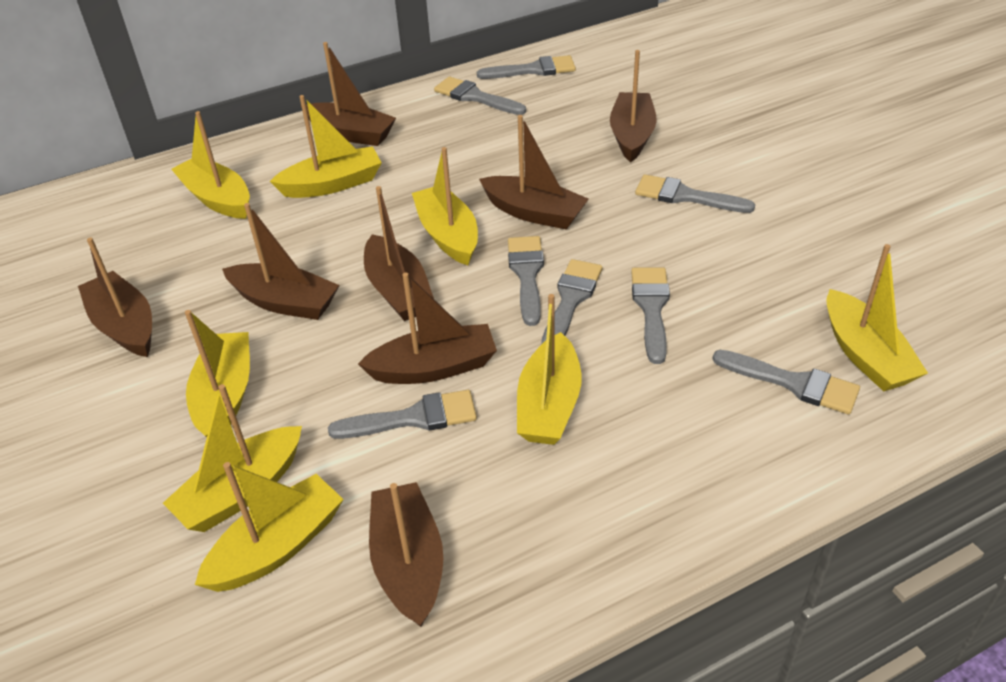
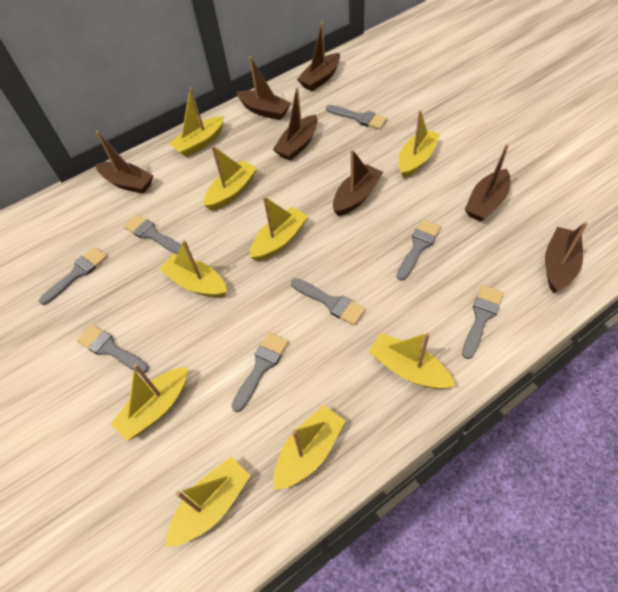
brown boat: [78,238,152,357] [222,203,339,320] [306,42,396,146] [358,273,497,384] [364,186,434,321] [369,482,443,627] [479,115,589,229] [610,50,657,162] = 8 -> [95,131,153,194] [236,56,291,120] [273,87,318,161] [297,22,340,91] [333,149,383,216] [465,144,510,222] [545,222,588,293] = 7
yellow boat: [163,384,302,532] [171,111,250,219] [185,310,250,437] [195,462,344,592] [270,95,382,198] [412,147,478,265] [517,294,582,445] [826,244,928,391] = 8 -> [111,364,188,441] [159,240,227,298] [165,457,250,547] [169,87,224,157] [204,146,257,211] [250,196,308,262] [273,405,345,490] [369,332,455,389] [398,110,440,178] = 9

